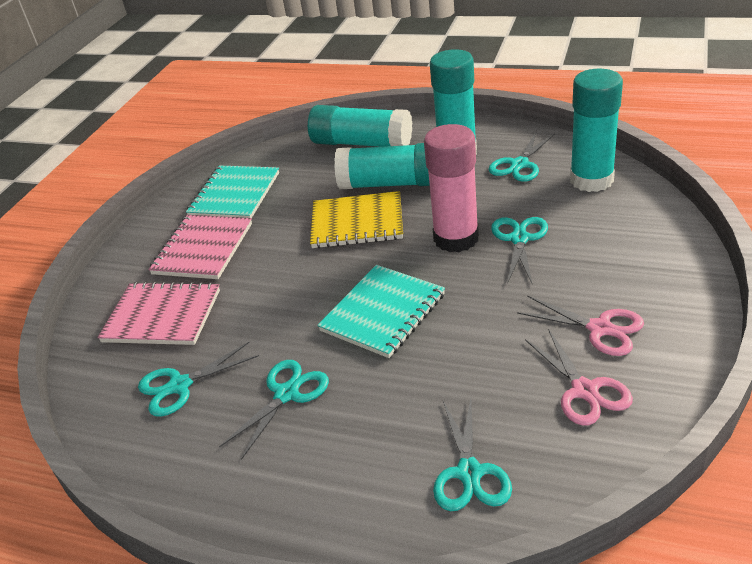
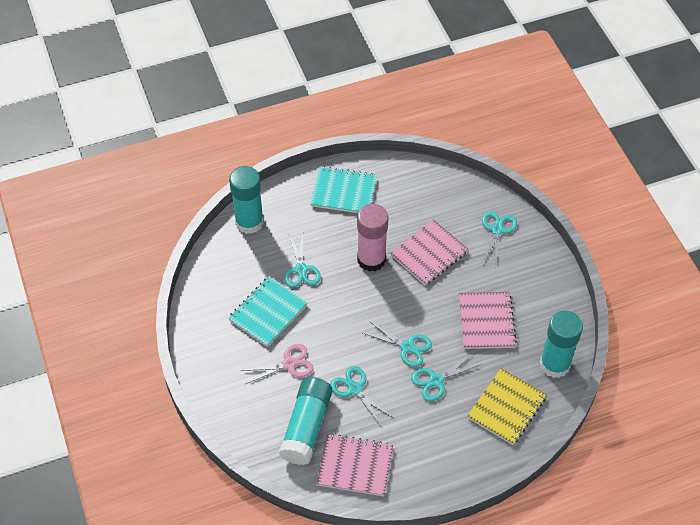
pink notebook: [97,282,220,345] [148,215,252,279] = 2 -> [317,434,393,496] [390,220,468,285] [459,292,517,349] = 3
pink scissors: [517,295,644,356] [525,329,633,426] = 2 -> [241,344,314,384] = 1
turquoise glue stick: [308,105,412,147] [334,143,430,189] [430,49,477,155] [570,69,623,192] = 4 -> [229,166,264,234] [279,377,332,465] [540,310,583,378] = 3

